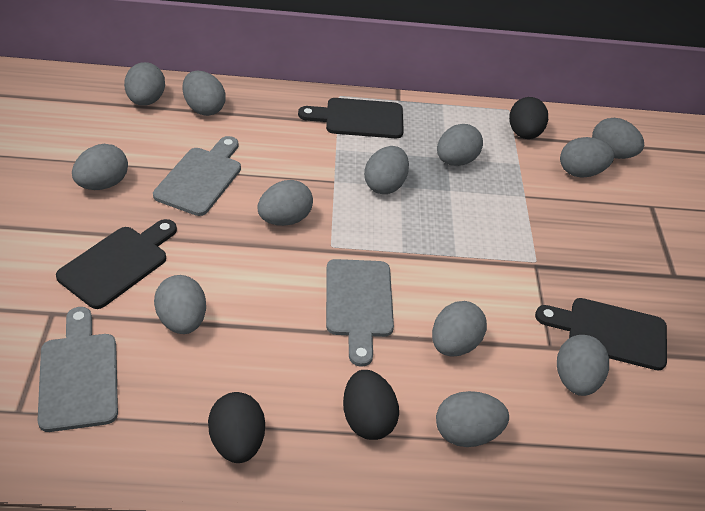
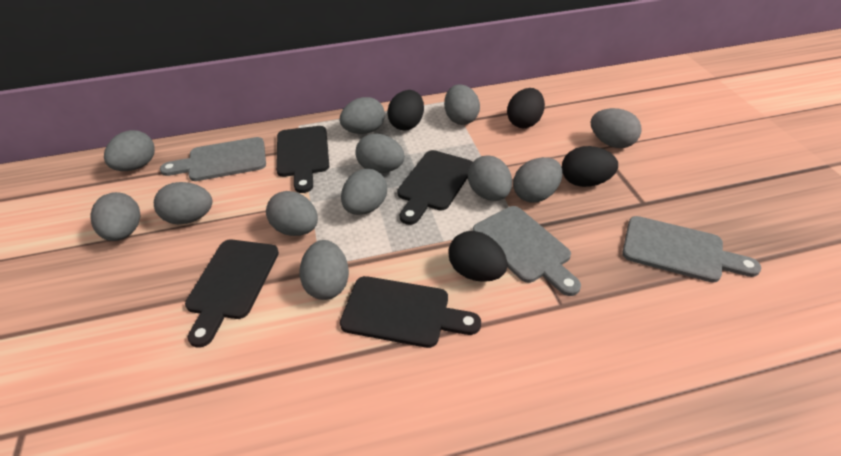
black cutting board: [56,219,177,309] [298,98,404,138] [535,298,667,370] = 3 -> [185,240,279,347] [276,126,329,193] [340,276,481,348] [397,150,472,225] = 4
black egg: [208,392,265,463] [343,370,399,440] [509,97,548,139] = 3 -> [387,90,424,131] [448,231,507,282] [507,88,545,128] [562,146,618,187] = 4

